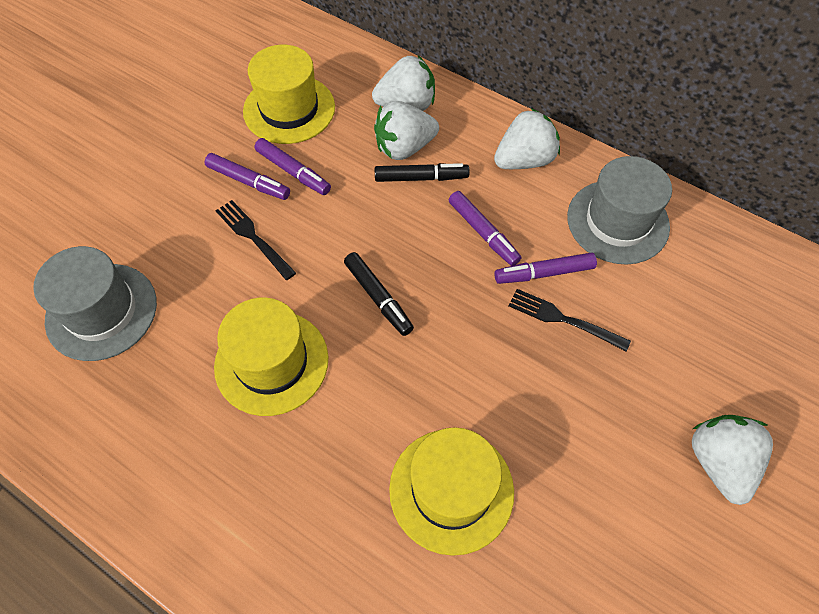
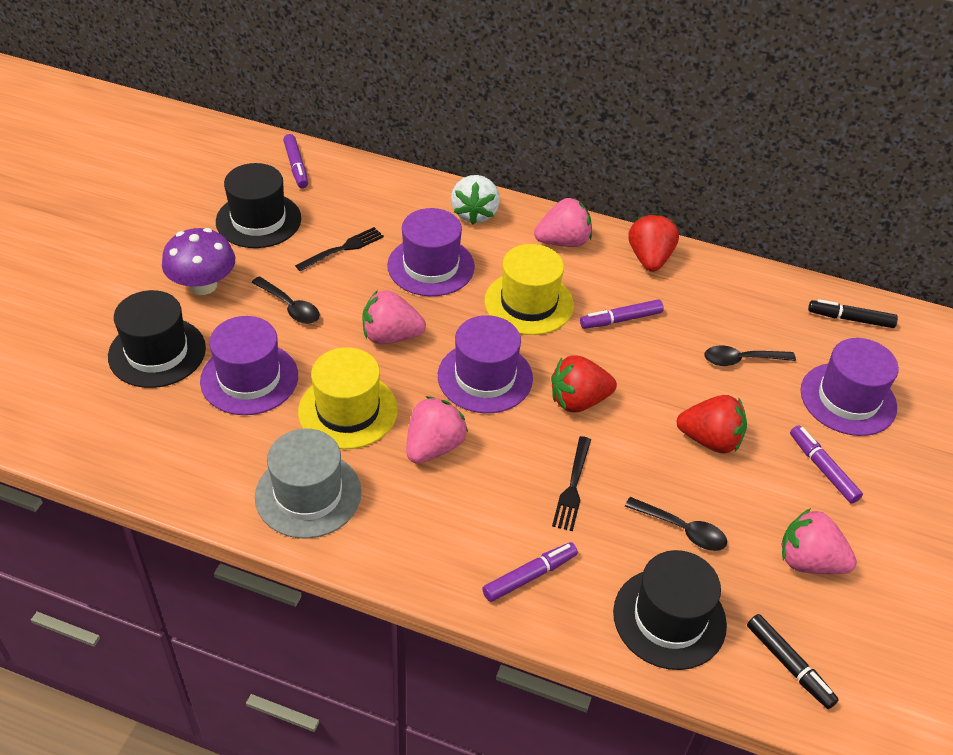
black hat: none = 0 -> [108,290,206,388] [216,163,301,248] [613,550,727,670] = 3
black spoon: none = 0 -> [251,276,320,324] [625,497,727,551] [704,345,796,366] = 3
grey hat: [33,246,157,361] [567,156,672,265] = 2 -> [255,429,361,539] = 1
pink strawberry: none = 0 -> [362,290,426,344] [406,396,468,463] [534,198,592,247] [781,508,857,574] = 4
purple hat: none = 0 -> [200,316,298,415] [387,208,475,296] [438,315,533,413] [801,338,899,436] = 4
purple mushroom: none = 0 -> [162,228,235,295] = 1
red strawberry: none = 0 -> [551,355,617,413] [629,213,679,272] [676,395,747,454] = 3
white strawberry: [372,56,435,111] [374,101,439,160] [494,108,560,169] [692,415,773,505] = 4 -> [451,175,500,225] = 1
yellow hat: [214,298,328,416] [243,45,335,144] [389,427,514,556] = 3 -> [298,347,398,449] [484,244,574,335] = 2

